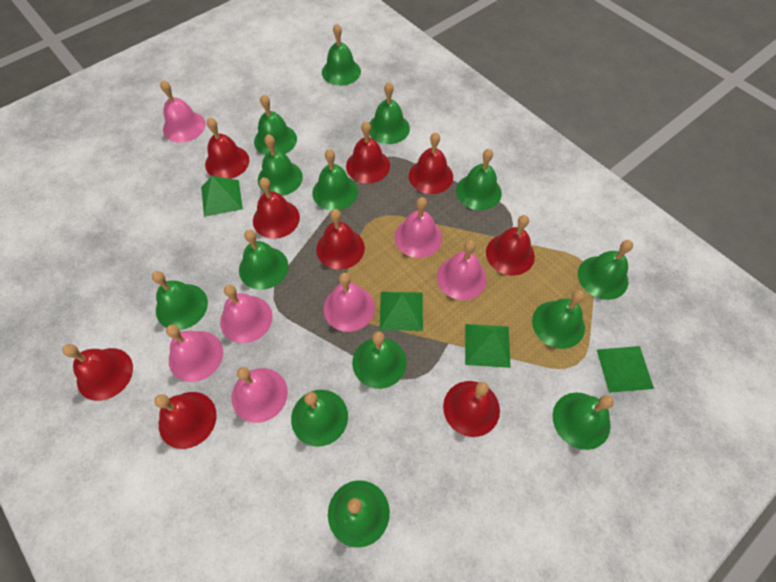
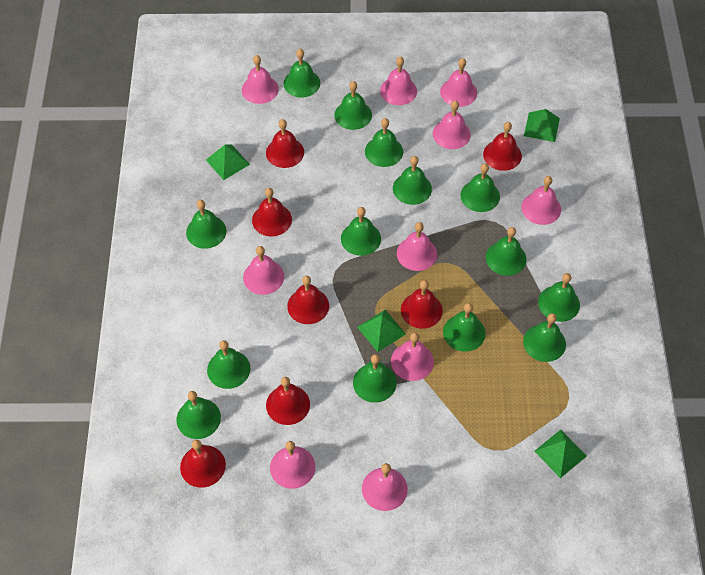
pink bell: [160,80,206,143] [166,325,223,382] [220,284,273,343] [231,367,288,423] [323,273,375,332] [395,197,442,258] [437,240,487,300] = 7 -> [242,55,279,104] [243,246,284,295] [270,441,315,489] [362,463,408,511] [380,56,417,105] [391,332,434,381] [397,222,437,271] [433,100,471,149] [440,58,477,107] [521,176,561,225] = 10
red bell: [62,344,133,401] [154,392,217,449] [205,117,249,179] [253,178,300,239] [316,209,365,270] [346,121,390,183] [409,132,453,194] [443,381,500,437] [486,215,535,275] = 9 -> [180,440,226,488] [252,188,292,237] [266,119,304,168] [266,377,310,425] [287,276,329,324] [401,280,443,329] [483,122,522,171] = 7

